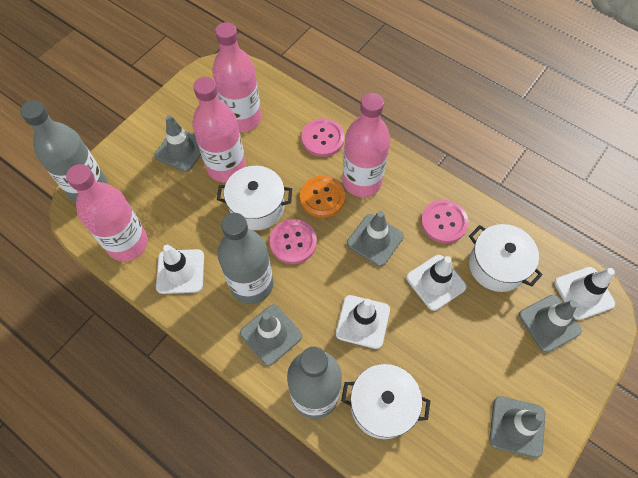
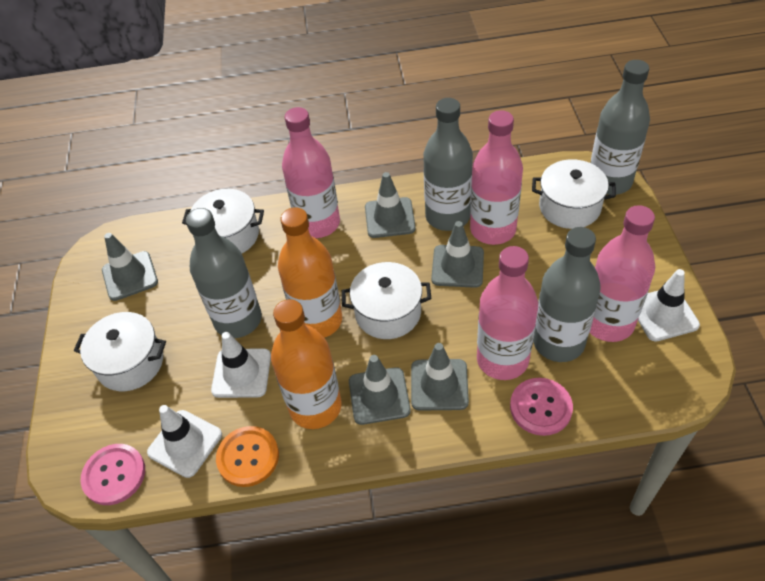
grey bottle: [20,100,107,203] [217,213,273,304] [287,347,342,419] = 3 -> [186,208,262,338] [423,98,473,231] [533,227,601,362] [591,60,650,195] = 4
orange bottle: none = 0 -> [271,299,342,429] [278,207,342,338] = 2
pink button: [270,219,317,264] [301,118,345,157] [421,200,468,243] = 3 -> [80,444,145,505] [510,378,573,436] = 2
white pot: [217,166,292,230] [341,364,430,439] [469,224,543,292] = 3 -> [74,312,166,391] [182,189,264,253] [342,262,432,339] [532,159,616,229] = 4
white traffic cone: [156,245,204,294] [336,295,390,349] [406,255,467,311] [554,267,615,320] = 4 -> [147,405,222,478] [211,332,271,398] [638,269,700,342] = 3

